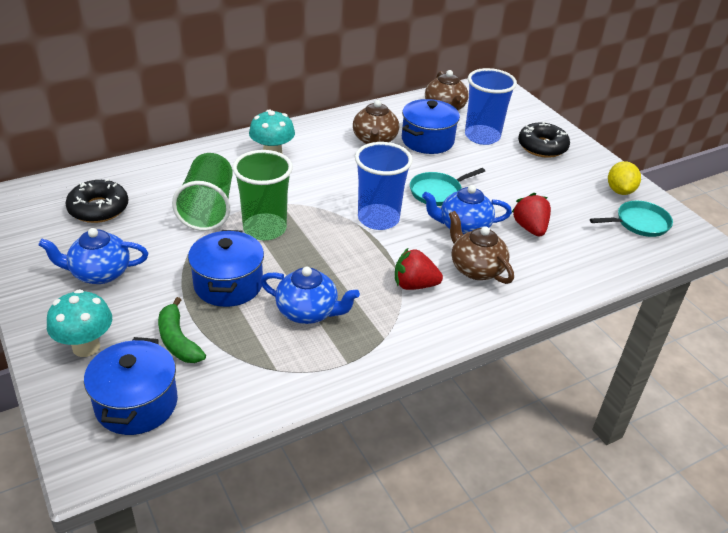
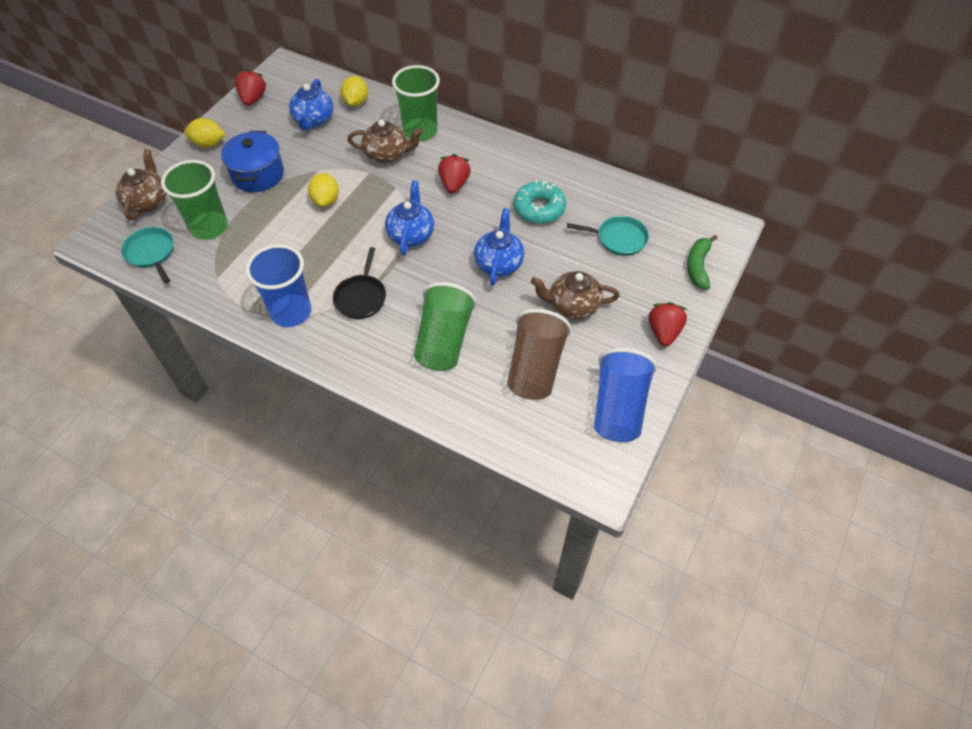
black donut: [65,179,129,223] [518,121,570,158] = 2 -> none = 0
black pan: none = 0 -> [333,247,386,319] = 1
blue pot: [84,337,178,435] [188,230,264,307] [402,99,460,154] = 3 -> [221,131,284,192] = 1
brown cup: none = 0 -> [507,309,571,400] = 1
green cup: [172,153,233,231] [232,150,293,240] = 2 -> [161,160,228,240] [392,65,440,141] [414,282,477,371] = 3
red strawberry: [395,248,443,290] [512,193,551,236] = 2 -> [235,69,267,106] [438,154,471,193] [649,302,687,346] = 3
turquoise donut: none = 0 -> [514,180,566,224] = 1
turquoise mushroom: [47,289,112,357] [249,110,295,153] = 2 -> none = 0
yellow lemon: [608,161,641,195] = 1 -> [185,118,225,148] [308,173,339,207] [340,76,368,107] = 3

